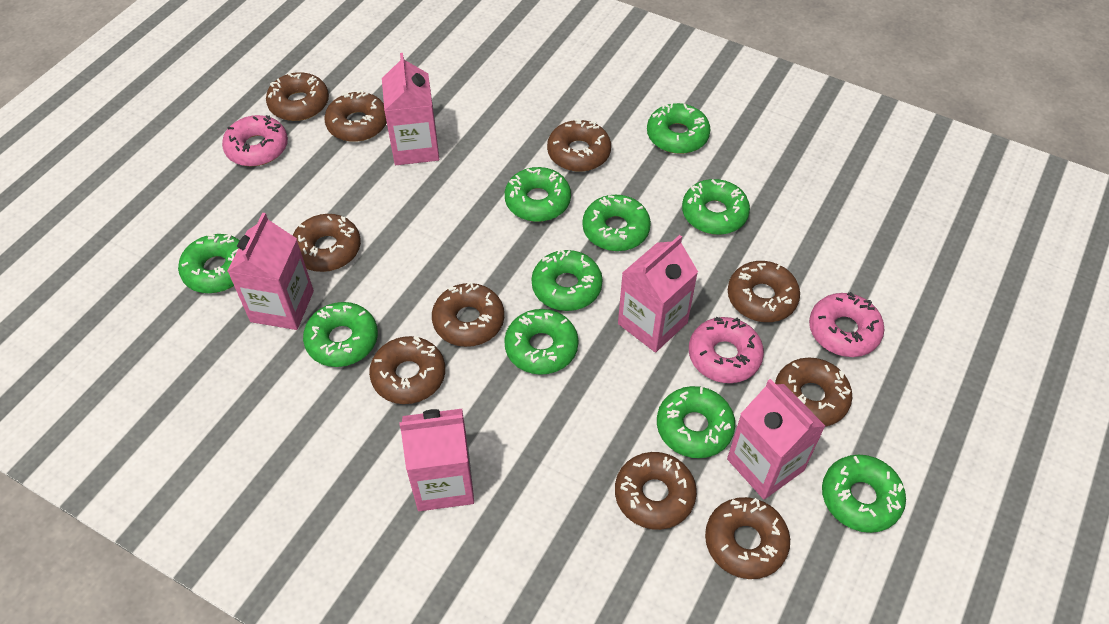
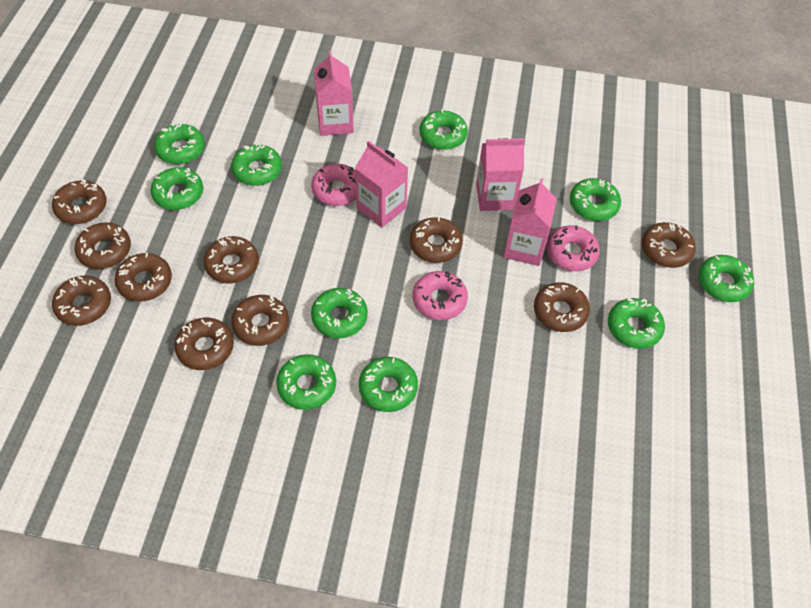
pink carton: [227,213,314,330] [382,53,439,165] [399,409,474,511] [618,235,698,352] [727,379,825,500] = 5 -> [314,51,354,136] [355,141,408,228] [476,139,525,211] [503,178,557,266] = 4

